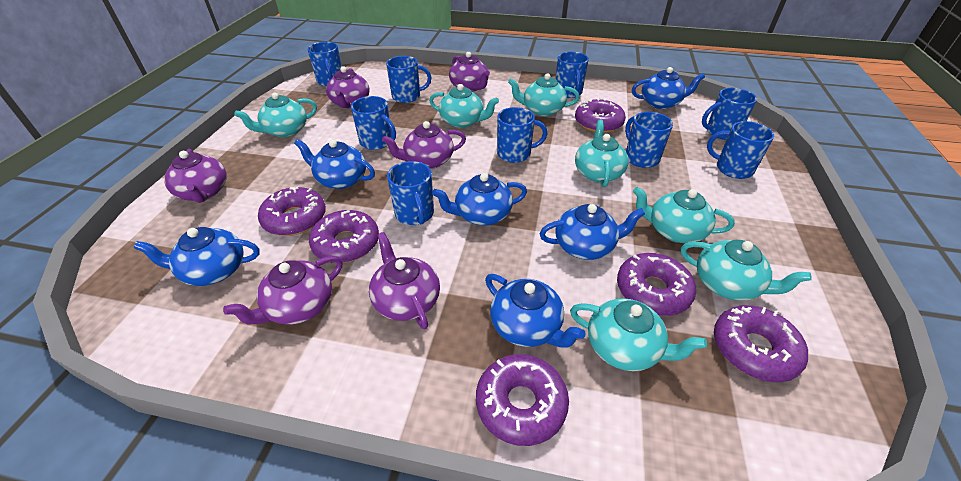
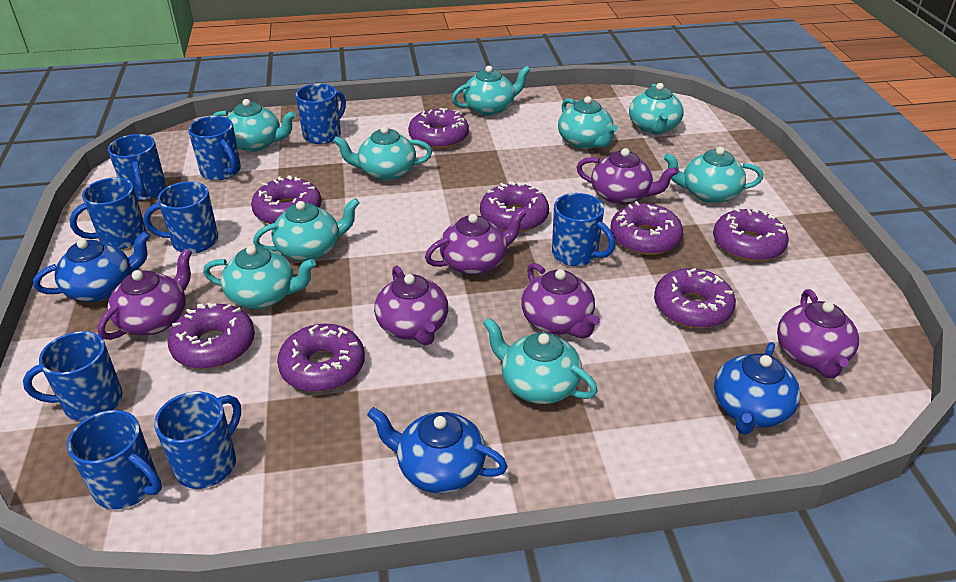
blue teapot: [134,227,260,286] [294,139,375,189] [432,173,527,225] [485,274,586,348] [539,204,645,260] [632,67,705,109] = 6 -> [33,231,150,302] [367,407,508,493] [714,342,800,435] = 3
purple donut: [258,187,326,236] [309,210,379,263] [476,354,569,446] [575,98,626,133] [617,253,696,316] [714,305,808,382] = 6 -> [167,303,255,369] [251,175,321,224] [277,324,365,392] [408,108,469,149] [480,181,549,232] [610,201,683,255] [654,268,736,328] [713,207,789,262] = 8
turquoise teapot: [234,92,317,137] [429,84,499,128] [508,73,580,116] [570,298,707,371] [575,120,629,187] [633,187,735,243] [681,240,812,301] = 7 -> [203,245,316,309] [212,99,296,152] [253,198,360,261] [333,126,432,181] [452,66,530,116] [483,317,598,404] [558,96,618,149] [629,83,684,134] [663,147,763,203] = 9

